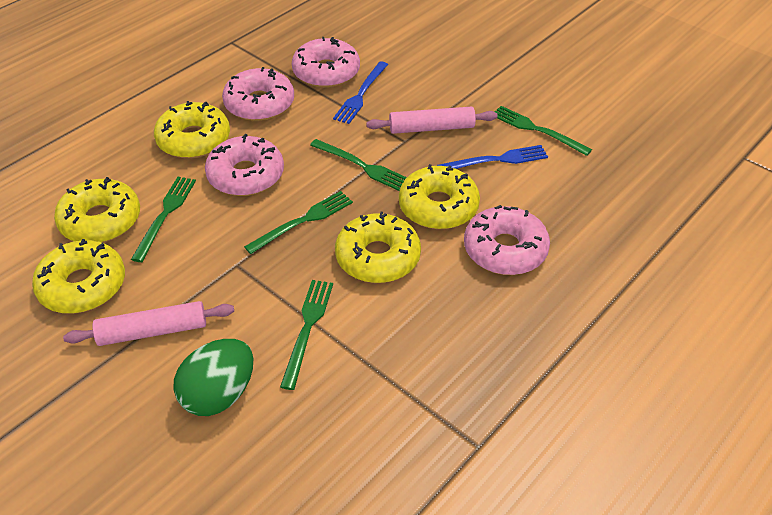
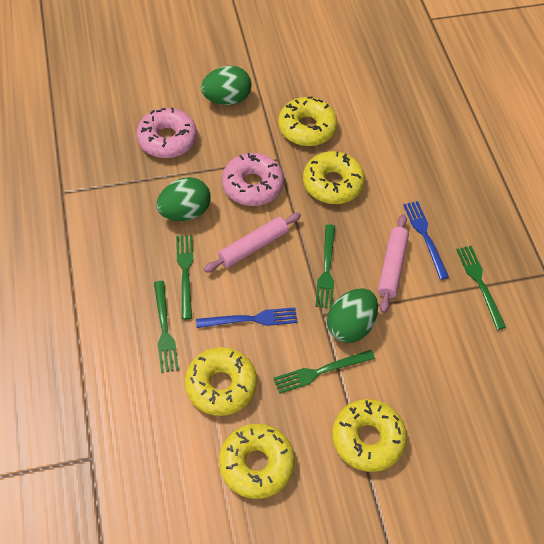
green egg: [173,339,253,416] = 1 -> [156,177,211,221] [201,66,252,105] [327,288,378,343] = 3
pink donut: [205,134,284,196] [222,67,294,121] [292,37,360,88] [464,205,550,275] = 4 -> [136,107,197,158] [222,153,284,206] = 2

